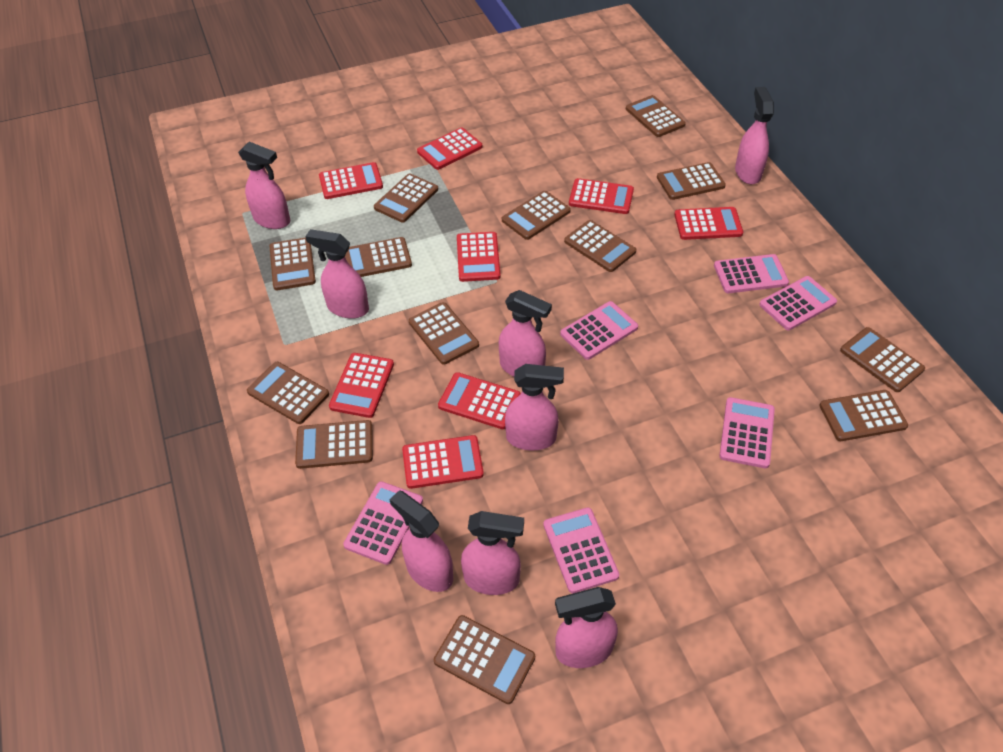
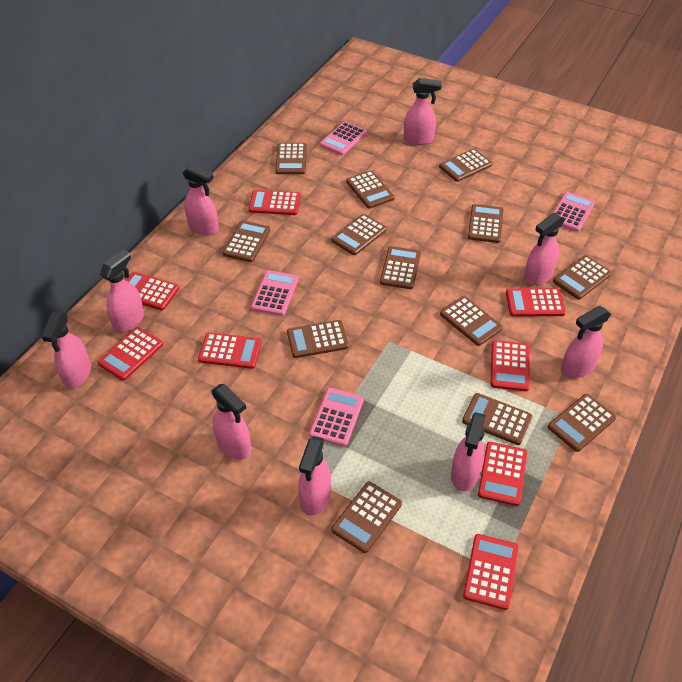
pink calculator: [343,481,423,565] [543,507,620,593] [560,301,638,360] [714,254,789,293] [719,397,775,468] [759,276,837,330] = 6 -> [251,270,299,316] [309,388,364,447] [320,122,367,155] [552,192,595,232] = 4
pink spray bottle: [238,141,290,229] [305,229,369,319] [389,490,453,592] [461,511,524,595] [499,290,552,377] [505,364,564,450] [555,587,618,668] [735,87,774,184] = 8 -> [41,312,91,389] [100,250,144,333] [182,164,219,236] [212,384,251,460] [298,436,331,516] [404,78,442,145] [451,412,486,491] [524,213,565,285] [561,306,611,378] = 9

